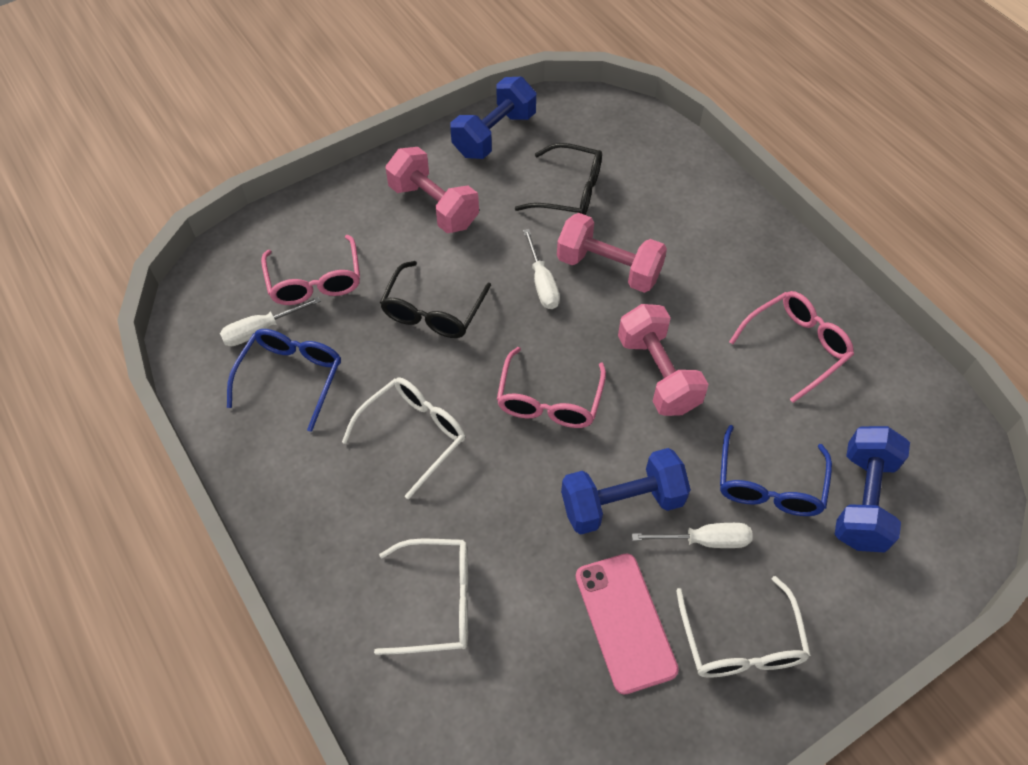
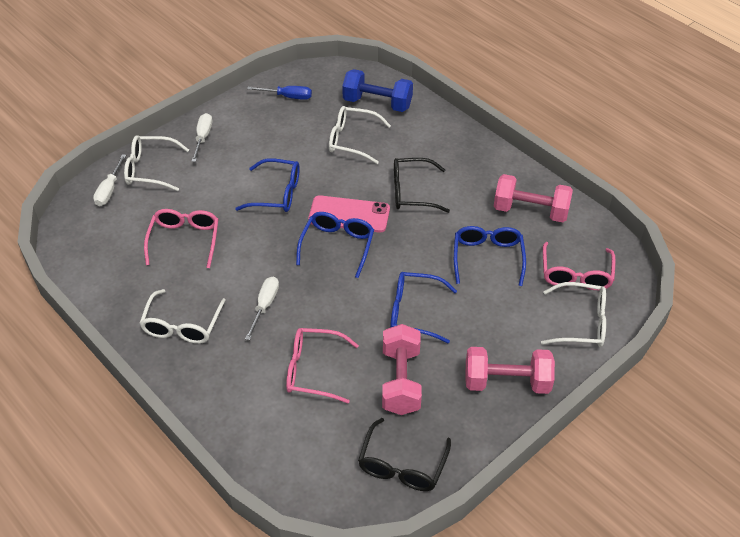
blue dumbbell: [450,77,536,159] [561,448,691,534] [834,426,910,553] = 3 -> [342,69,413,112] = 1
blue glasses: [227,329,341,432] [720,425,832,516] = 2 -> [235,158,300,212] [296,212,374,278] [390,272,457,344] [454,226,526,286] = 4
blue screwdriver: none = 0 -> [247,86,312,100] = 1
white glasses: [342,377,465,499] [374,539,468,655] [676,576,811,678] = 3 -> [124,135,189,191] [139,289,226,344] [329,106,391,164] [541,282,606,347] = 4

